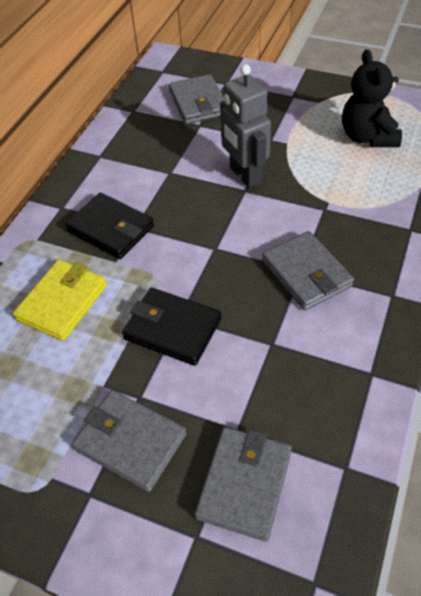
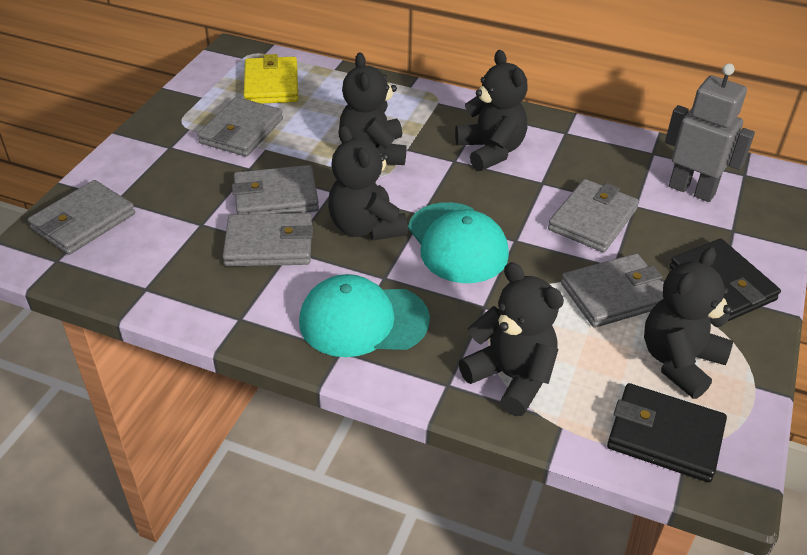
black teddy bear: [342,49,402,147] = 1 -> [328,125,408,241] [339,52,406,165] [455,50,528,171] [459,262,564,416] [644,247,733,399] = 5
grey wallet: [72,390,187,492] [169,74,224,124] [194,427,292,541] [262,231,354,310] = 4 -> [28,180,135,255] [197,97,283,157] [223,213,313,266] [232,165,319,214] [548,179,639,252] [561,253,663,328] = 6
turquoise cap: none = 0 -> [299,274,430,357] [408,202,509,283] = 2

